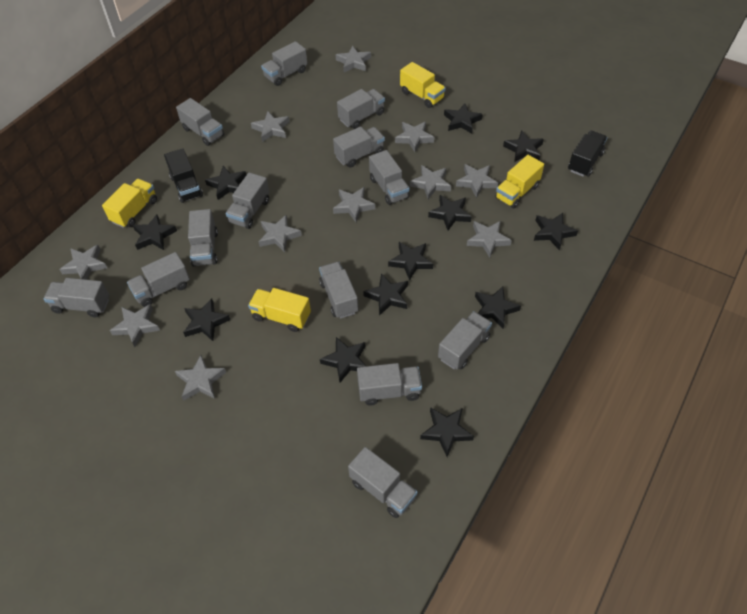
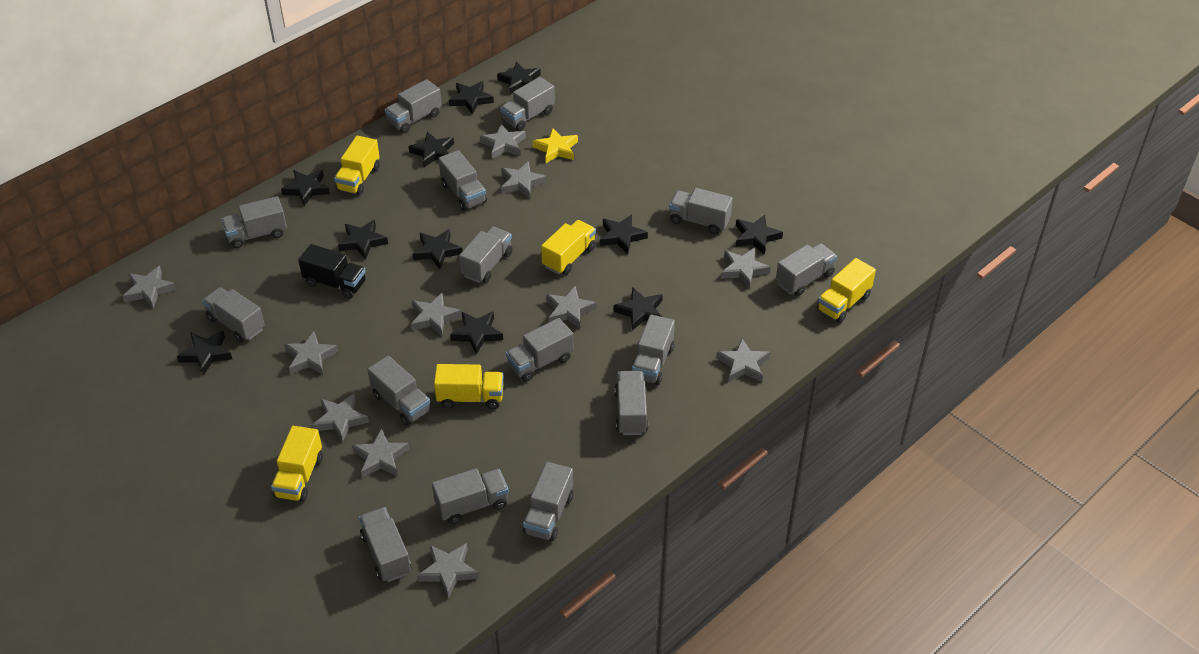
black star: [133,214,177,250] [183,298,230,341] [205,166,246,200] [320,337,366,383] [363,273,408,315] [388,242,433,281] [420,407,474,457] [428,195,472,230] [444,104,483,134] [475,286,521,329] [503,130,544,162] [534,213,578,250] = 12 -> [177,331,232,375] [281,169,330,206] [338,220,388,260] [408,132,454,167] [413,229,463,269] [449,81,494,115] [450,311,503,354] [497,62,541,94] [600,214,648,254] [614,287,663,331] [736,215,783,255] = 11
black truck: [164,148,203,203] [568,131,608,177] = 2 -> [298,244,366,299] = 1
grey truck: [44,278,109,317] [127,252,190,307] [176,98,224,146] [188,209,218,267] [226,172,269,229] [261,41,308,86] [319,262,358,319] [333,127,385,168] [337,89,385,129] [348,447,417,518] [357,363,422,406] [369,150,410,205] [438,311,492,370] = 13 -> [202,287,265,342] [221,196,287,248] [359,507,411,582] [368,356,431,426] [385,79,442,133] [432,468,509,524] [438,150,487,211] [459,226,513,283] [500,77,555,131] [506,318,574,382] [523,462,573,541] [615,371,648,435] [631,315,675,385] [669,188,733,234] [776,243,837,296] = 15
yellow star: none = 0 -> [533,128,578,163] = 1
yellow truck: [102,179,157,228] [248,288,311,332] [400,62,446,108] [495,155,544,208] = 4 -> [271,426,323,502] [334,135,380,195] [434,364,504,409] [541,220,596,275] [817,258,876,323] = 5

